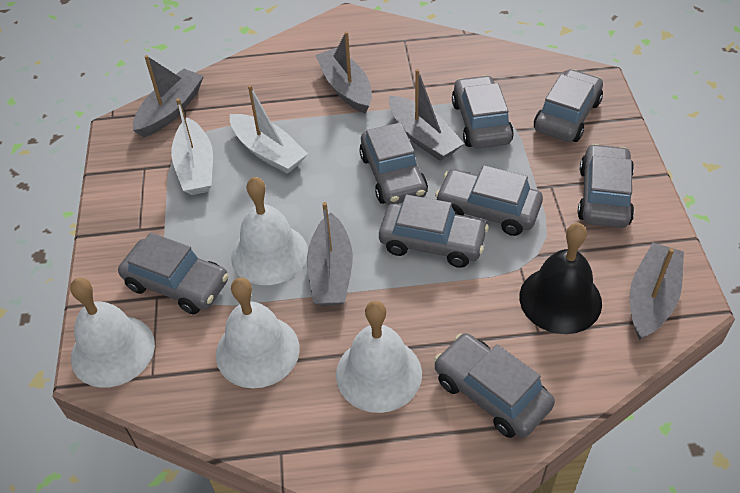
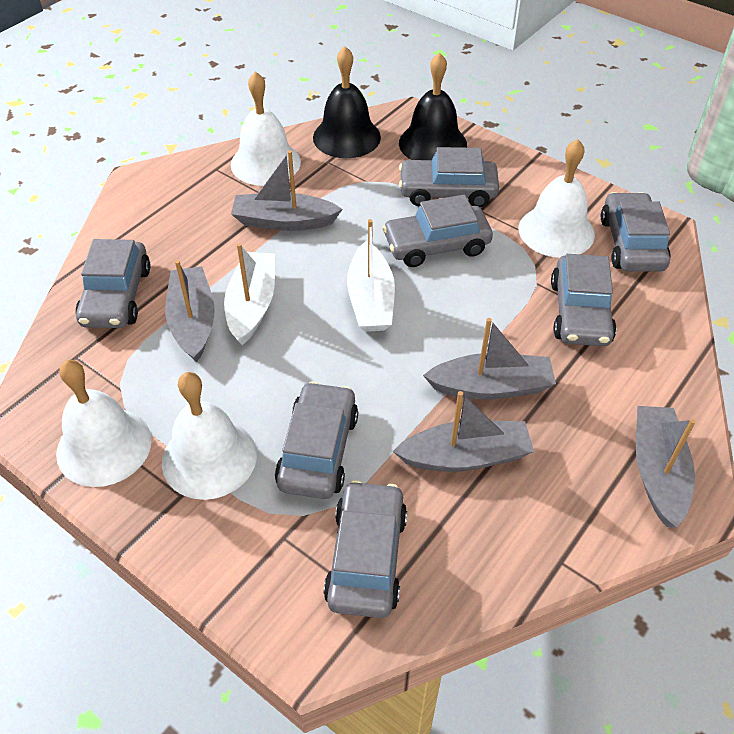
black bell: [519,223,602,334] = 1 -> [313,46,381,158] [399,52,467,160] = 2
grey car: [118,233,229,314] [359,122,428,205] [379,195,489,268] [434,333,555,438] [435,165,543,236] [452,75,514,149] [534,69,603,142] [578,144,634,228] = 8 -> [76,239,150,328] [275,381,358,499] [324,480,407,618] [382,195,493,267] [399,147,499,207] [551,254,617,346] [601,192,671,272] = 7

